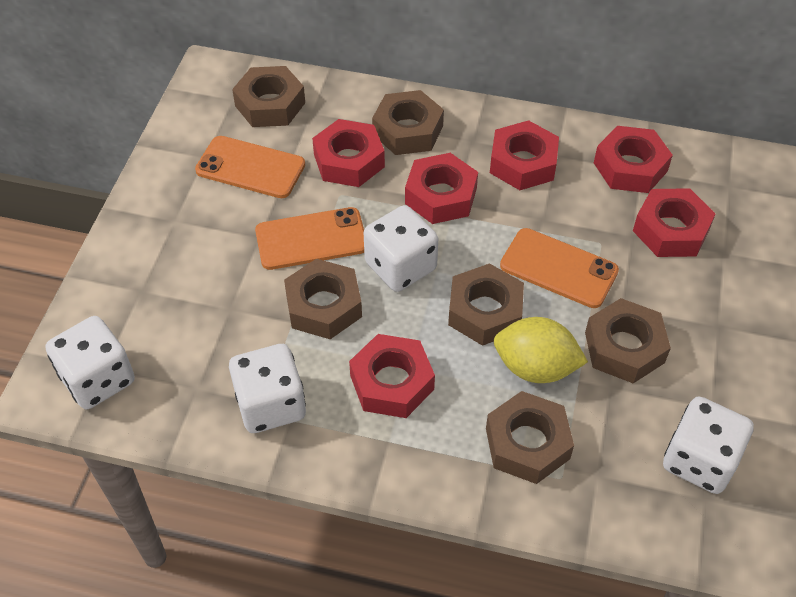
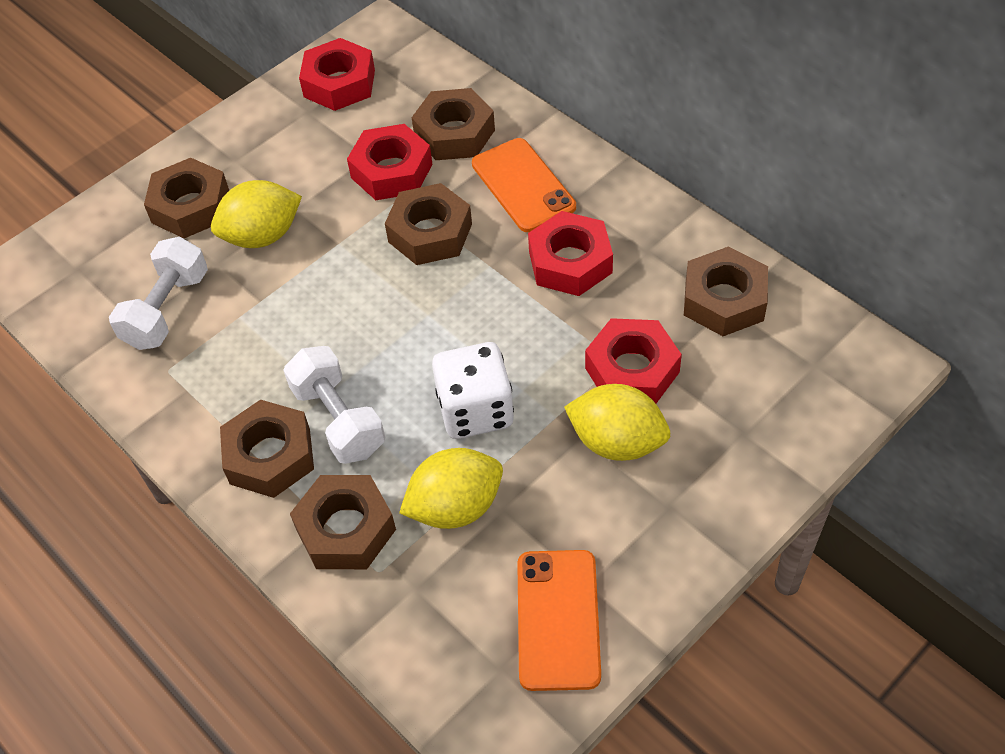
orange phone: [195,136,305,198] [255,207,364,270] [500,228,619,308] = 3 -> [472,138,576,232] [517,550,601,691] = 2
red nut: [312,119,385,187] [349,334,435,418] [405,153,478,224] [490,120,559,190] [594,126,673,193] [633,188,715,257] = 6 -> [299,38,375,111] [347,124,433,200] [528,211,613,296] [585,318,682,403] = 4
white dice: [45,316,135,409] [229,344,306,433] [364,205,438,292] [663,397,754,494] = 4 -> [432,342,514,439] = 1
white dumbbell: none = 0 -> [109,236,208,350] [283,346,385,464] = 2
yellow lemon: [494,317,588,383] = 1 -> [211,180,302,248] [399,448,503,529] [564,384,670,461] = 3

